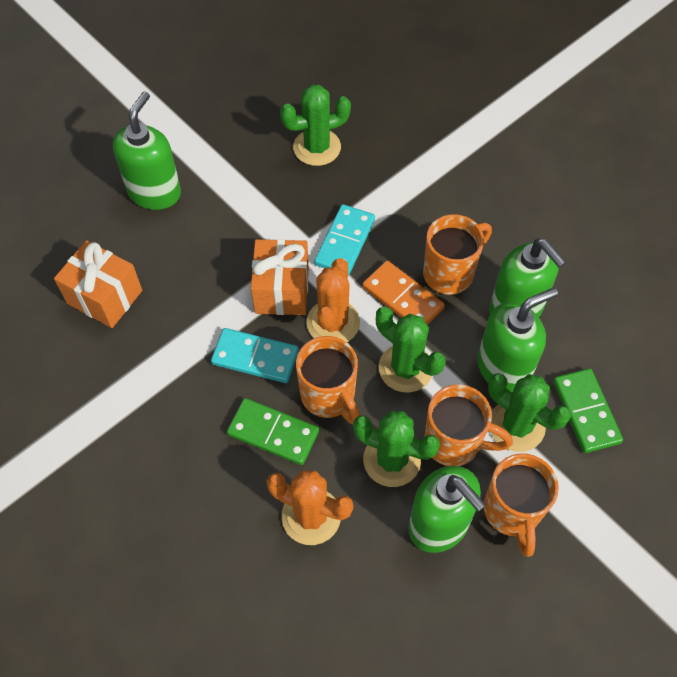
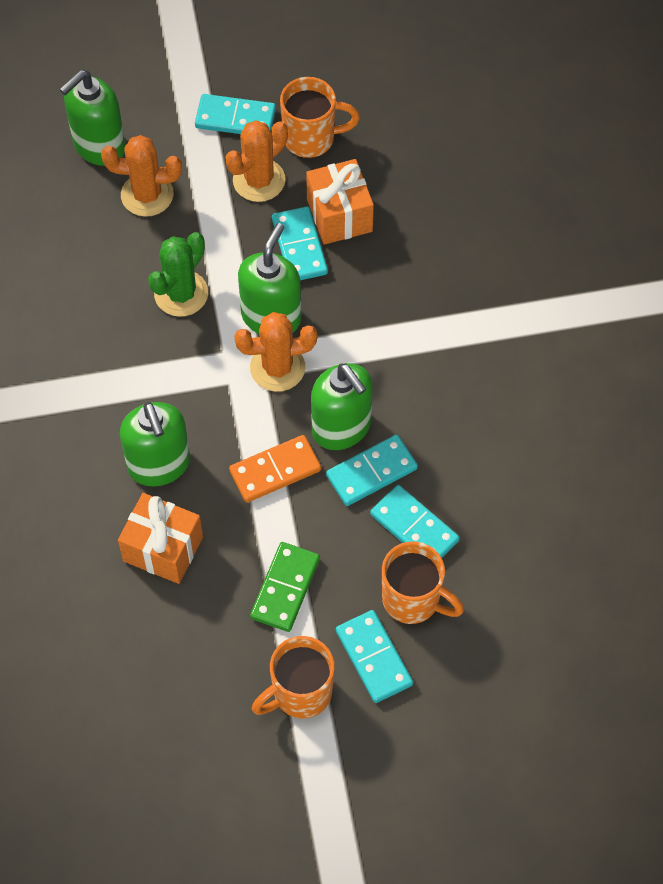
green cactus: [280,85,351,166] [353,411,440,487] [376,307,446,393] [488,373,571,452] = 4 -> [148,232,208,317] = 1
green domino: [227,398,319,465] [553,368,623,453] = 2 -> [250,542,320,632] = 1
orange cactus: [267,471,353,545] [307,258,360,342] = 2 -> [101,135,182,217] [225,120,288,202] [234,312,317,392] = 3
orange mug: [296,336,360,425] [423,214,492,295] [424,384,513,466] [484,453,559,557] = 4 -> [252,636,335,719] [280,77,360,158] [382,541,464,624] = 3
turquoise domino: [211,328,299,383] [314,204,375,276] = 2 -> [195,94,276,134] [272,206,328,280] [326,435,418,506] [336,610,413,703] [370,485,460,558] = 5

